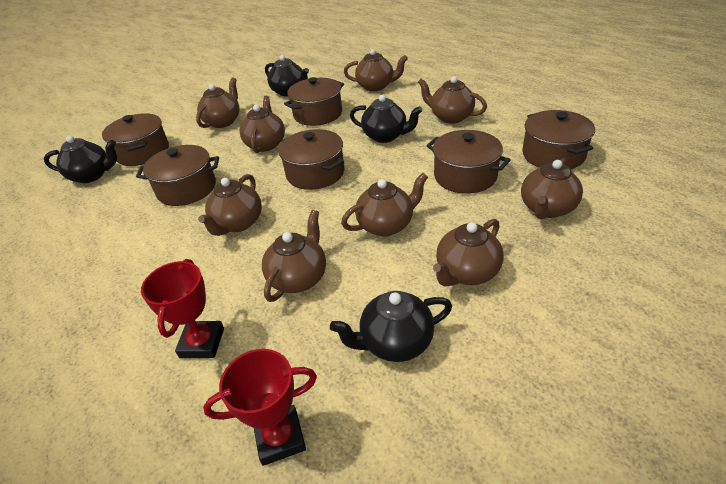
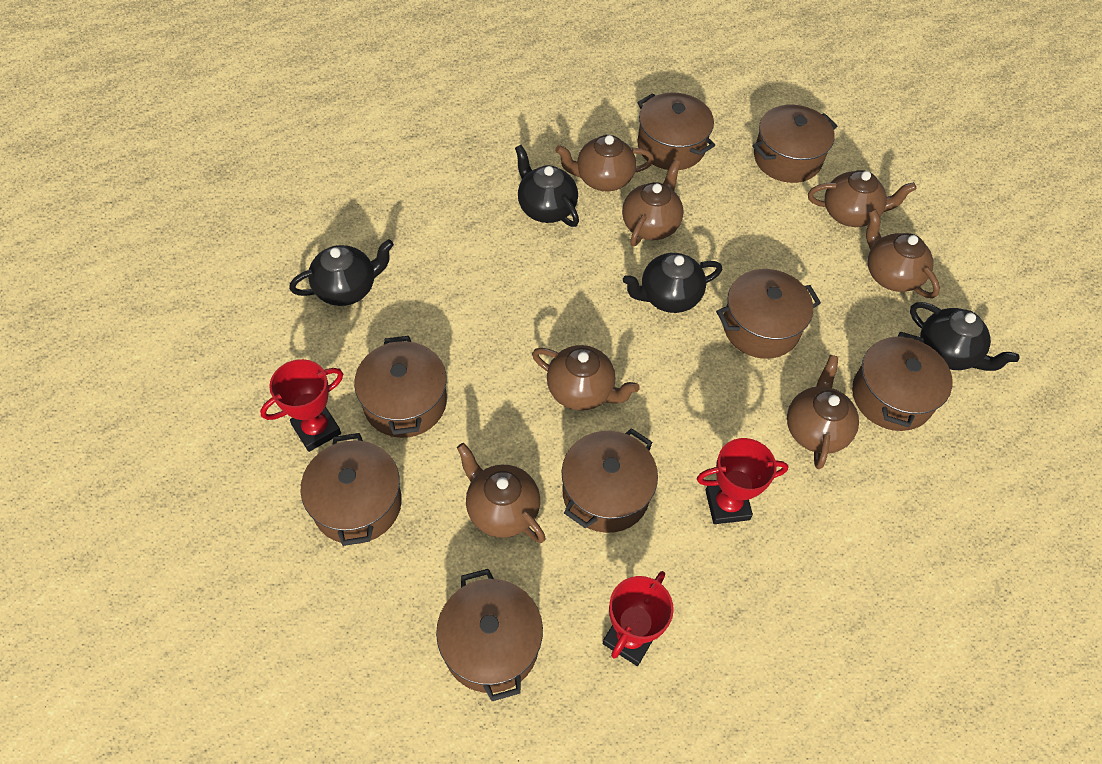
brown pot: [102,113,169,166] [136,145,219,206] [278,129,344,190] [284,77,344,126] [426,130,510,194] [522,110,595,169] = 6 -> [300,433,402,546] [354,336,447,438] [436,569,543,701] [562,428,658,533] [637,93,715,170] [716,269,821,359] [752,105,837,183] [852,332,953,431] = 8
brown teapot: [196,77,239,128] [198,174,262,236] [239,96,285,153] [262,210,326,302] [341,173,428,236] [344,49,408,91] [418,76,487,124] [433,219,504,287] [521,158,583,219] = 9 -> [457,443,546,543] [532,345,640,411] [555,135,654,191] [622,160,684,246] [787,355,859,469] [808,170,916,227] [866,209,940,298] = 7
red trophy: [141,259,224,358] [203,349,317,466] = 2 -> [260,359,343,452] [602,571,674,666] [697,438,789,524] = 3

